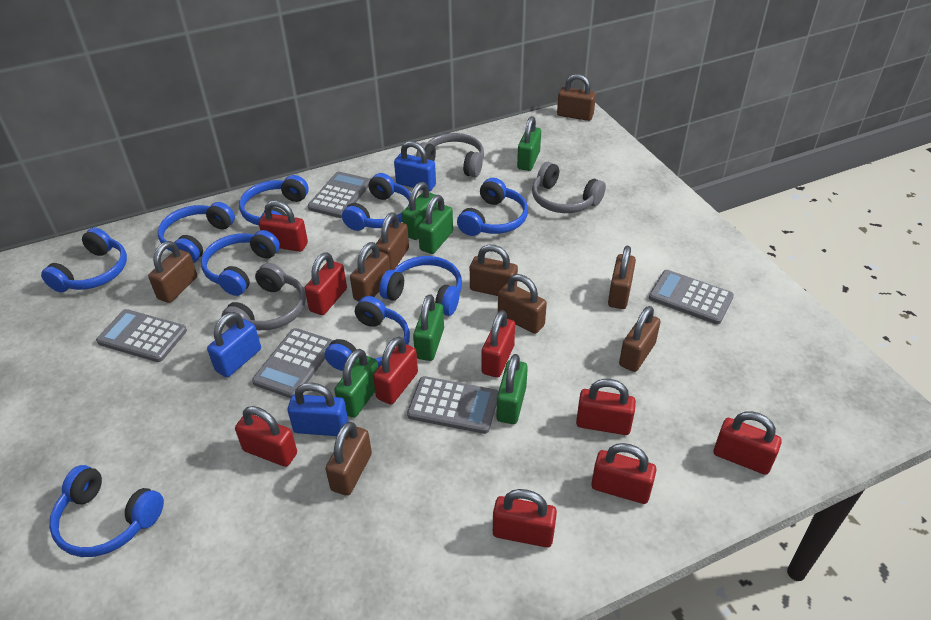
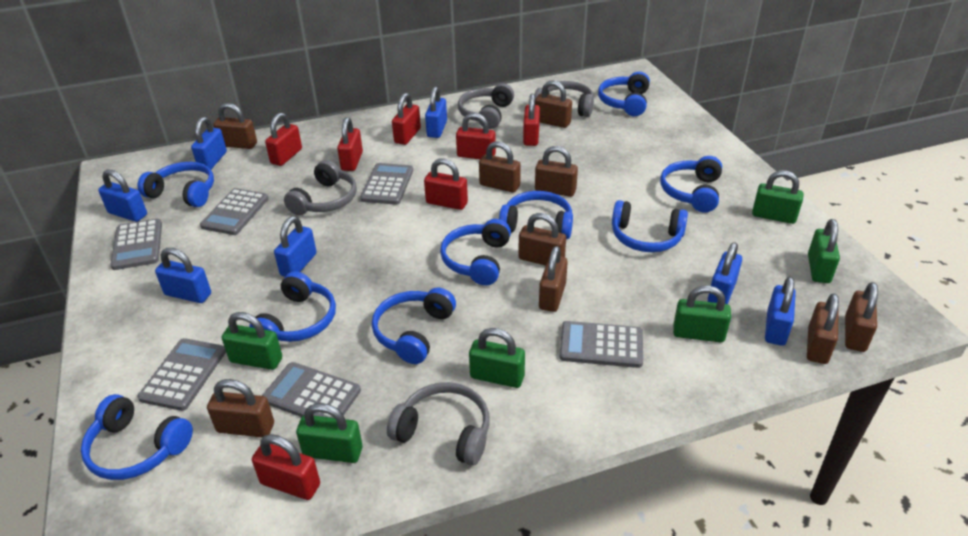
blue padlock: [207,312,261,377] [288,383,348,436] [394,141,436,192] = 3 -> [98,169,147,222] [155,248,211,303] [191,117,227,169] [274,216,317,277] [425,86,447,138] [708,242,742,304] [765,276,796,346] = 7
grey calculator: [96,309,187,362] [252,328,333,398] [308,171,370,218] [407,376,498,434] [649,270,734,324] = 5 -> [110,219,162,270] [137,338,226,411] [200,188,269,235] [262,362,361,418] [360,163,413,205] [560,321,643,368] = 6
grey headphones: [222,263,306,330] [416,133,484,177] [532,162,606,213] = 3 -> [284,160,357,215] [387,382,490,466] [458,83,514,129] [534,81,594,117] = 4
red padlock: [235,406,297,467] [259,201,308,252] [304,252,347,315] [373,337,418,405] [482,310,515,378] [493,489,557,548] [576,379,636,435] [591,443,656,504] [714,411,782,475] = 9 -> [252,434,320,500] [265,113,302,166] [337,117,363,171] [392,93,421,145] [424,158,468,210] [456,113,496,159] [523,94,540,146] = 7

